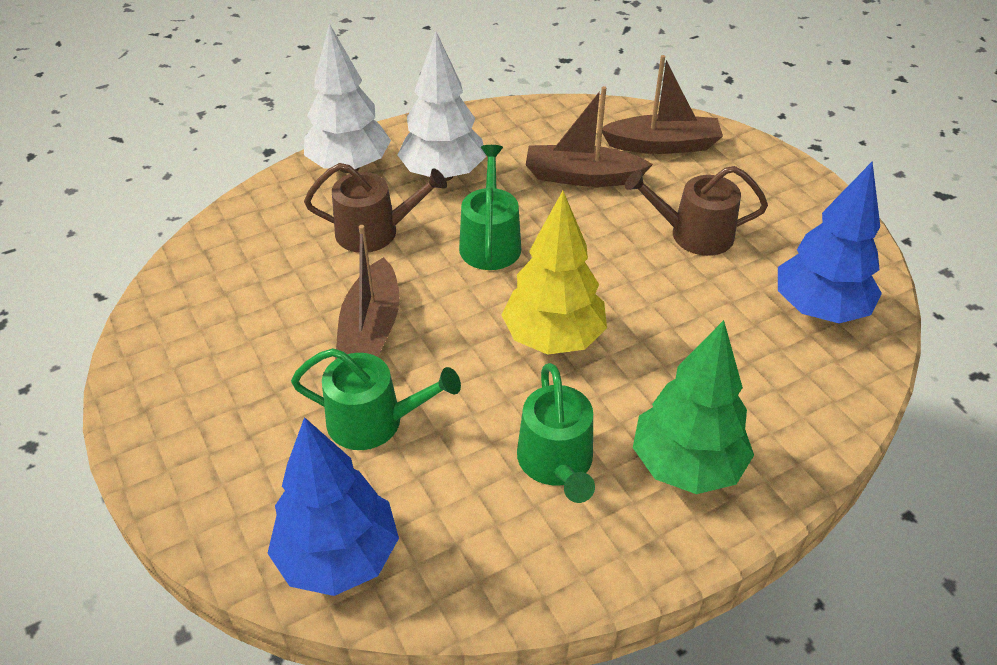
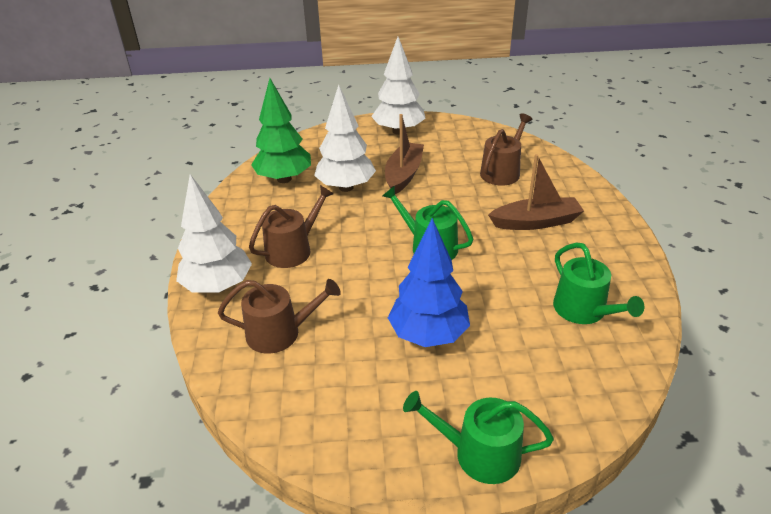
blue tree: [268,417,399,596] [778,162,882,323] = 2 -> [388,218,470,347] = 1
brown boat: [335,225,400,360] [526,86,653,187] [602,55,723,154] = 3 -> [385,114,424,194] [488,154,584,230] = 2
brown watering can: [304,163,447,253] [625,166,768,256] = 2 -> [218,279,341,354] [249,185,334,268] [480,113,533,186] = 3
white tree: [304,23,391,173] [397,31,486,181] = 2 -> [176,174,252,293] [314,85,376,192] [371,37,426,135] = 3
yellow tree: [501,191,607,355] = 1 -> none = 0

